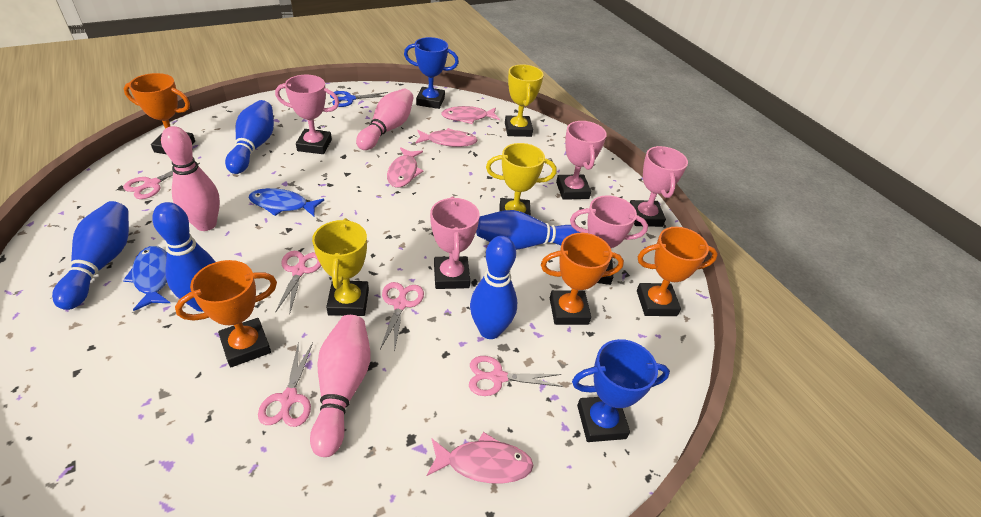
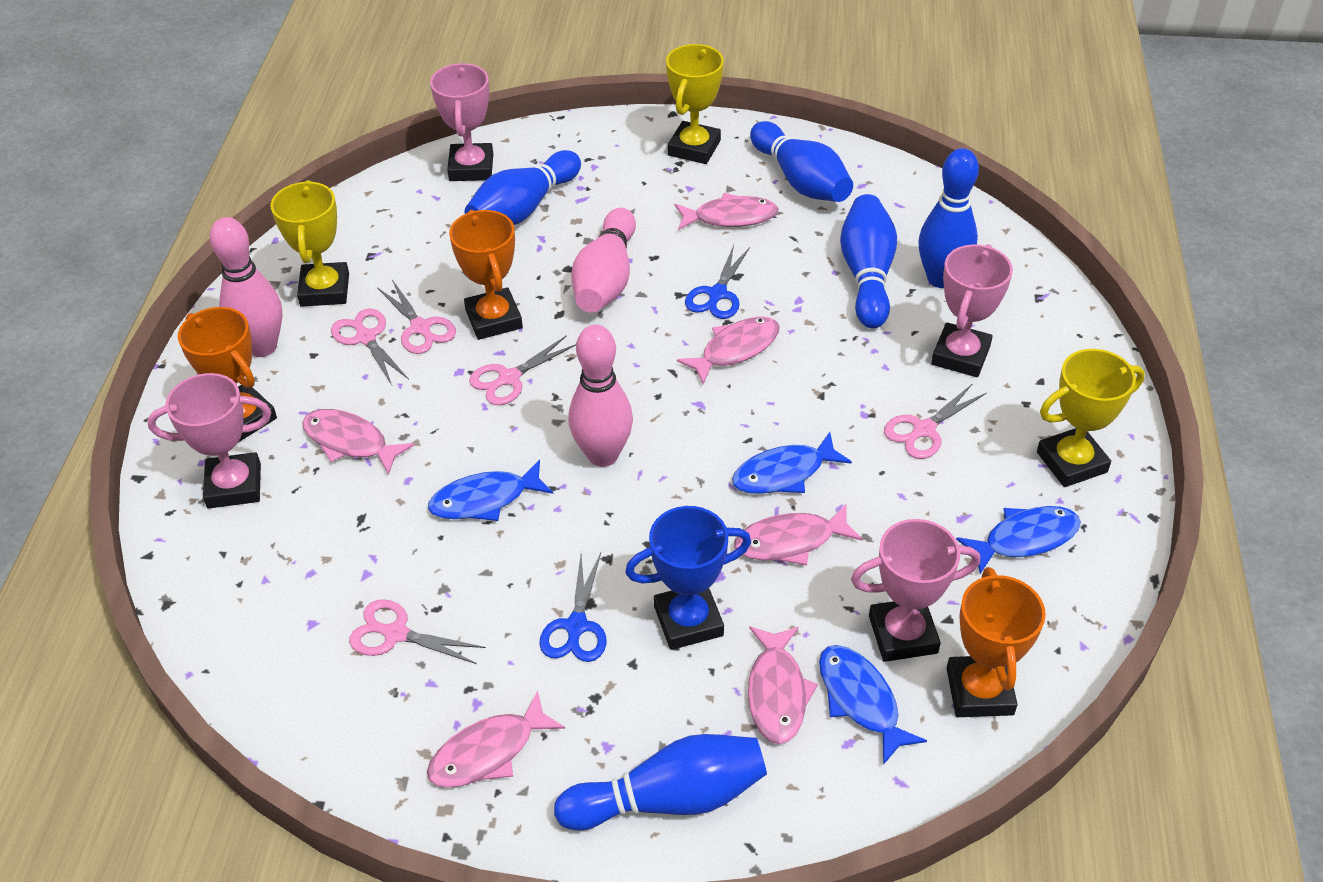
blue fish: [123,246,170,311] [249,188,324,216] = 2 -> [428,460,553,521] [732,432,852,494] [819,645,927,765] [956,506,1081,574] = 4
blue scissors: [330,91,388,107] = 1 -> [539,553,607,662] [685,245,750,319] = 2
blue trophy: [404,37,459,109] [572,339,670,442] = 2 -> [625,506,751,650] = 1
orange trophy: [124,73,195,154] [175,260,277,367] [541,233,624,325] [637,227,718,316] = 4 -> [178,307,277,442] [449,210,523,340] [946,567,1046,717] = 3
pink fish: [387,147,423,188] [415,128,478,147] [427,432,534,483] [441,106,500,124] = 4 -> [302,409,414,475] [427,690,565,787] [675,193,779,230] [677,316,780,385] [734,504,863,565] [748,626,818,744] = 6
pink trophy: [275,75,339,154] [430,197,480,289] [556,121,607,200] [570,195,648,285] [630,146,688,227] = 5 -> [147,373,271,509] [430,63,493,181] [851,519,980,662] [931,244,1013,377] = 4

